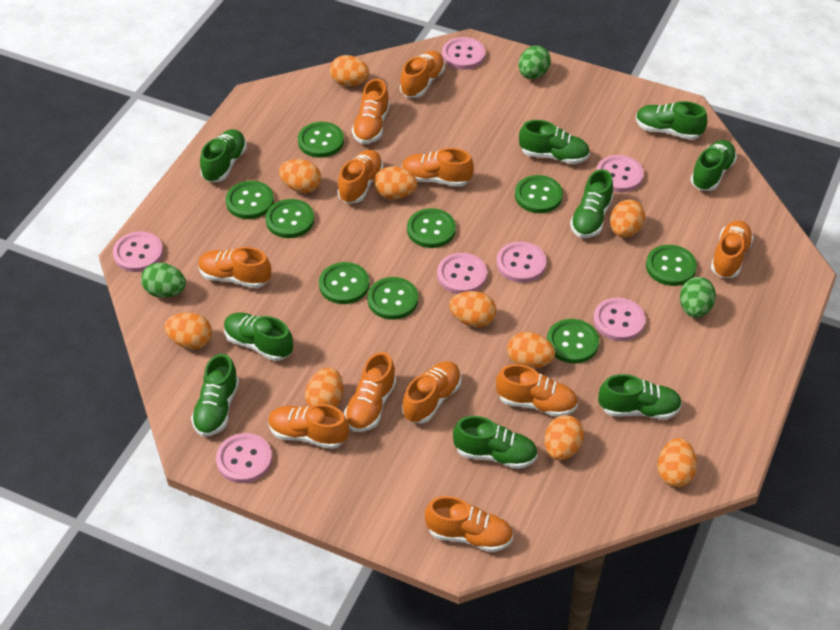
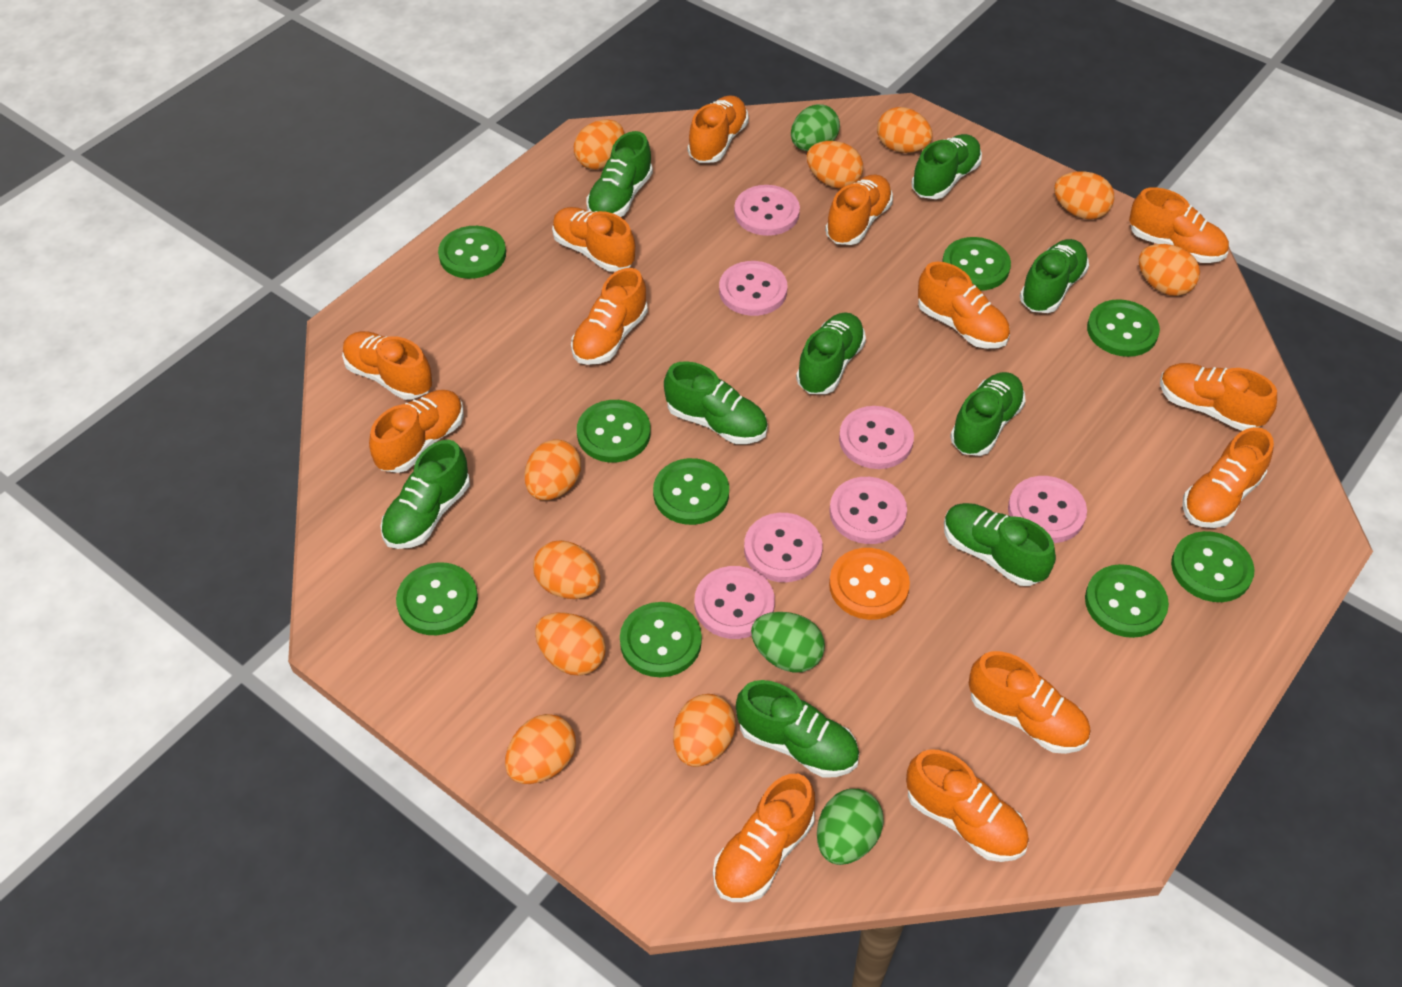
orange button: none = 0 -> [829,548,910,620] = 1
orange shoe: [198,247,271,288] [268,404,349,449] [337,150,383,203] [344,352,396,432] [352,79,390,144] [400,51,445,98] [402,148,474,187] [402,361,461,424] [425,496,513,552] [496,364,578,417] [711,220,754,278] = 11 -> [342,331,433,400] [369,390,464,473] [552,207,635,272] [571,268,648,365] [688,95,749,163] [713,774,815,902] [825,174,893,245] [906,749,1029,862] [918,262,1010,349] [969,651,1090,754] [1129,187,1229,263] [1160,363,1277,431] [1182,427,1274,528] = 13

